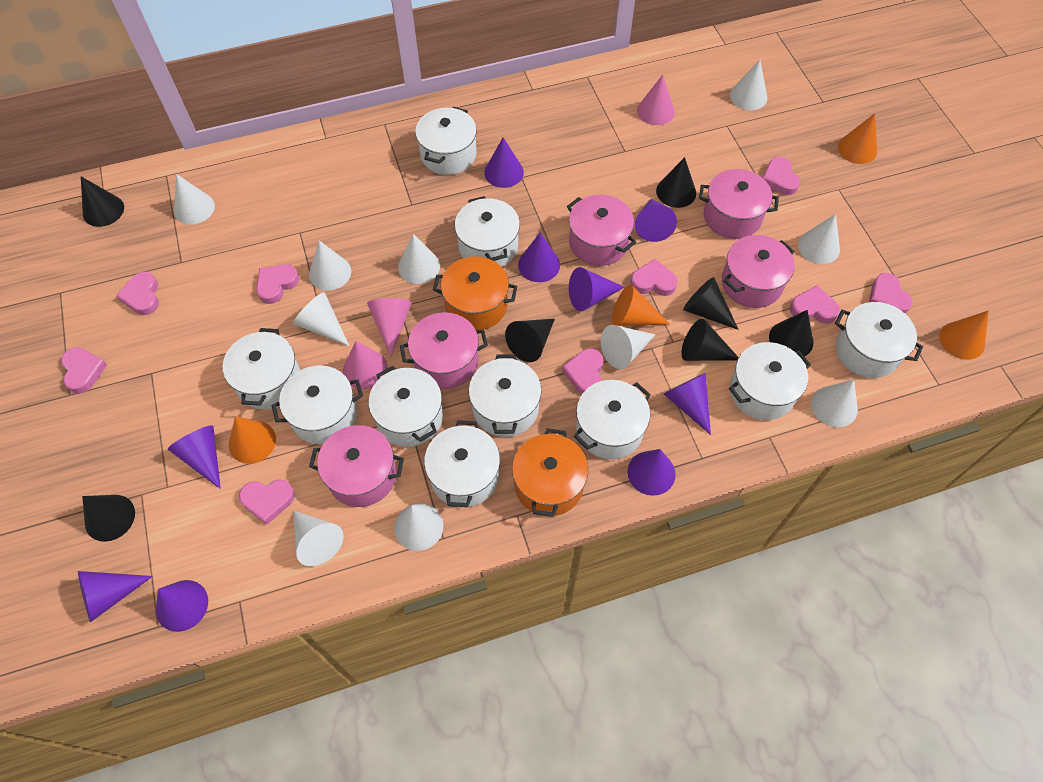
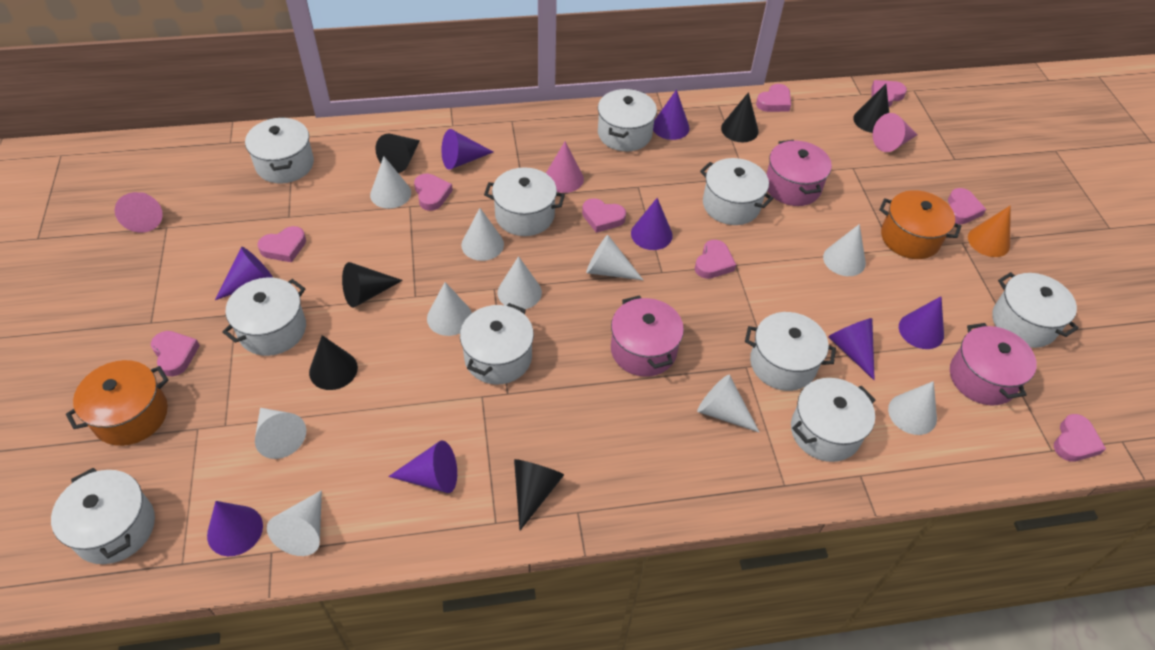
black cone: [81,177,124,227] [82,495,135,542] [505,319,555,362] [656,157,696,208] [681,319,739,361] [683,277,739,330] [769,310,813,357] = 7 -> [309,335,358,390] [342,262,403,308] [375,134,420,173] [514,459,564,530] [721,92,759,142] [853,84,889,133] = 6
orange cone: [229,416,276,464] [612,284,670,326] [838,113,877,164] [940,310,989,360] = 4 -> [968,206,1011,257] = 1
pink pot: [309,425,404,507] [400,312,488,389] [567,195,636,266] [699,169,779,239] [722,235,795,308] = 5 -> [611,295,684,377] [766,140,832,206] [950,323,1037,405] = 3
purple cone: [78,571,153,622] [156,580,208,632] [168,425,221,489] [484,137,524,188] [518,232,560,282] [569,267,624,311] [628,449,676,496] [635,199,677,242] [664,373,711,435] = 9 -> [207,501,263,556] [215,247,273,300] [388,440,457,493] [441,129,493,170] [631,198,673,250] [653,90,690,140] [828,318,875,380] [899,296,944,349] = 8

